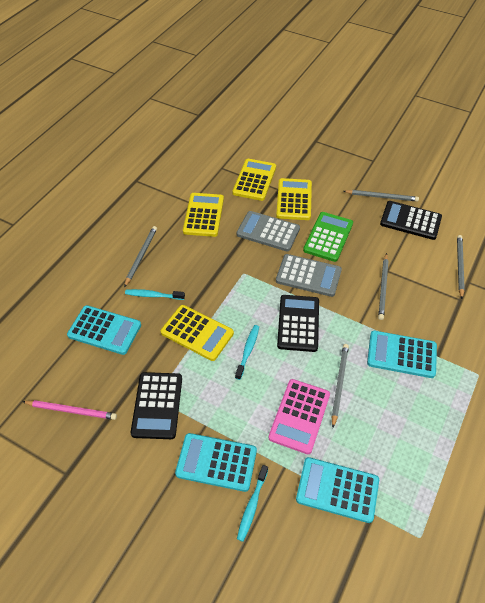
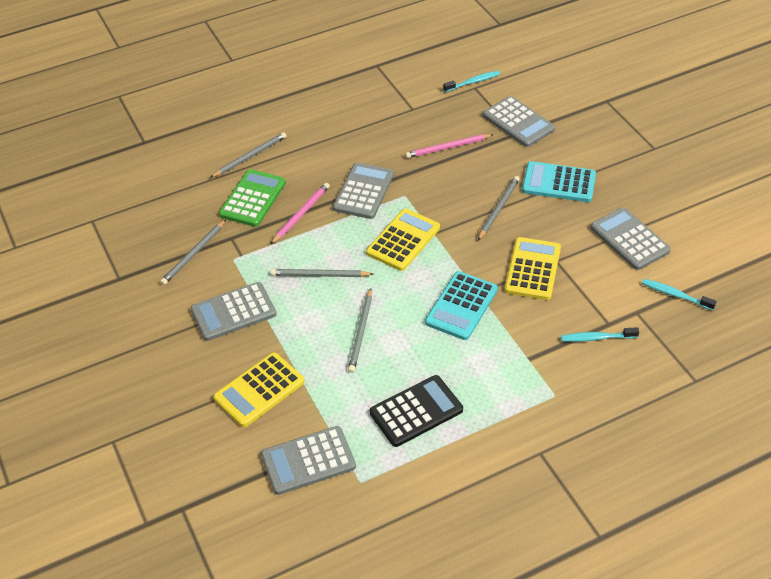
black calculator: [131,372,182,439] [277,295,319,352] [380,201,442,240] = 3 -> [370,375,463,447] = 1
grey calculator: [237,211,300,251] [276,254,342,297] = 2 -> [190,282,276,341] [261,426,356,495] [333,163,394,219] [483,96,555,147] [590,207,671,270] = 5
pink calculator: [268,379,330,454] = 1 -> none = 0
pink pencil: [22,400,117,420] = 1 -> [270,183,330,245] [405,134,494,158] = 2
turquoise calculator: [67,305,141,355] [175,433,257,492] [296,457,379,523] [367,331,437,378] = 4 -> [425,271,498,340] [522,161,596,202] = 2
yellow calculator: [161,305,234,361] [183,193,224,237] [232,159,276,201] [276,178,312,220] = 4 -> [213,352,305,427] [366,209,440,271] [505,237,561,300] = 3

